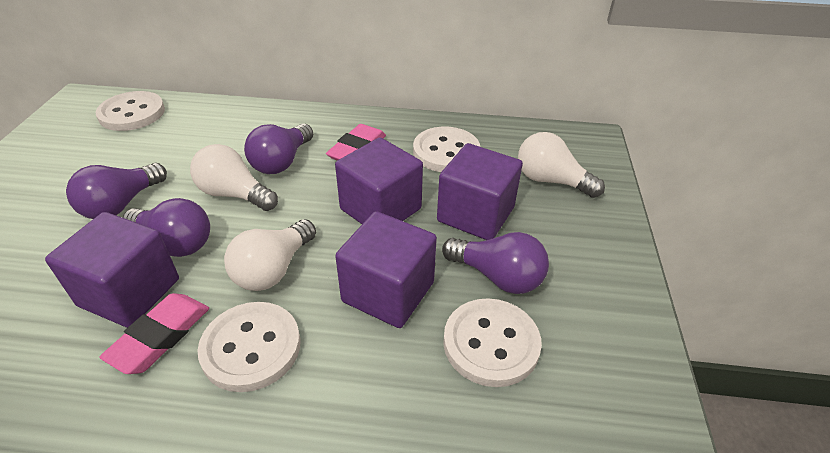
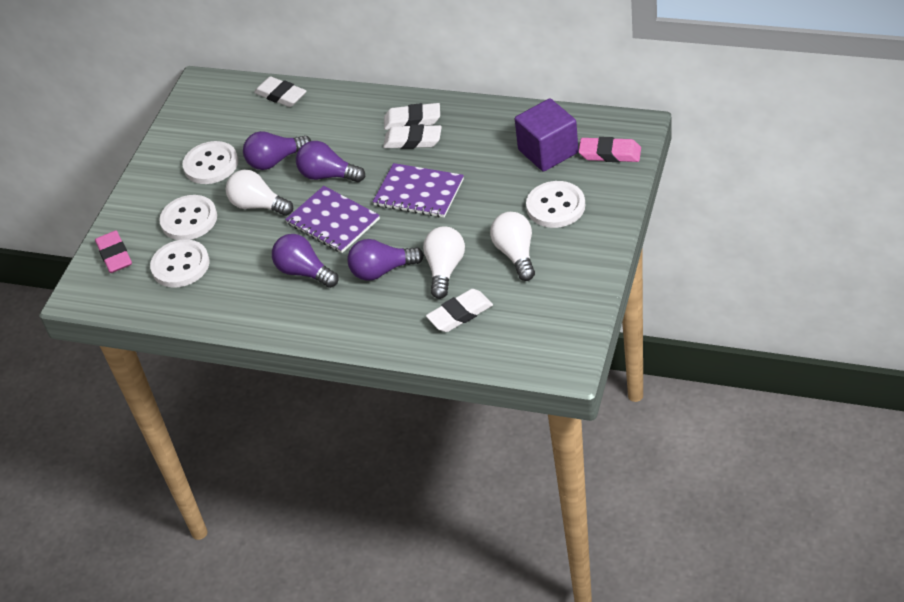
purple cube: [45,212,179,328] [335,138,423,224] [335,211,437,328] [437,143,523,240] = 4 -> [515,98,579,172] = 1
purple notebook: none = 0 -> [285,186,380,253] [373,163,464,218] = 2
white eraser: none = 0 -> [254,76,306,107] [383,124,442,149] [384,103,440,130] [426,289,493,332] = 4

